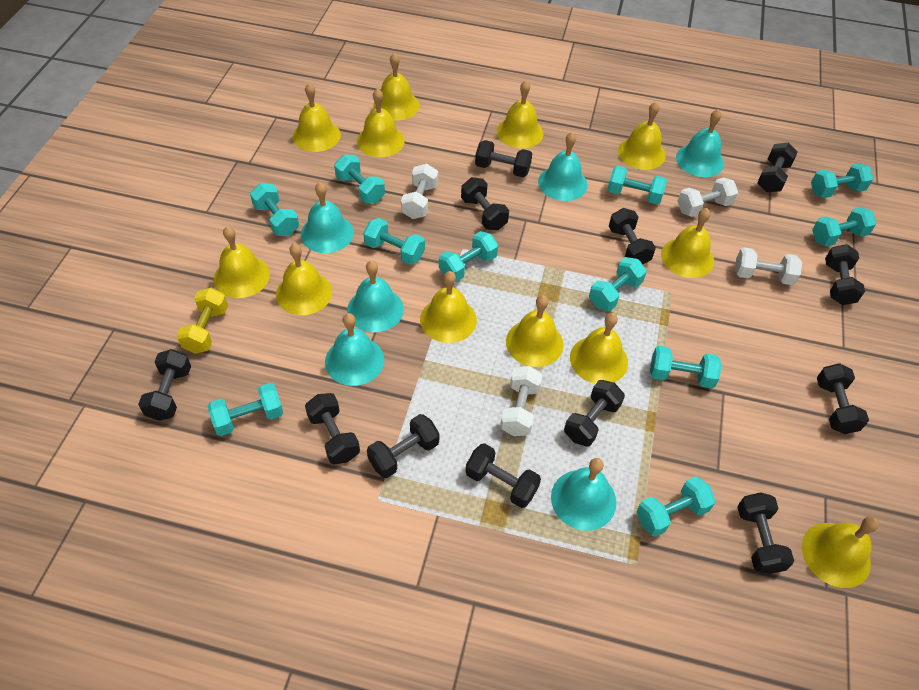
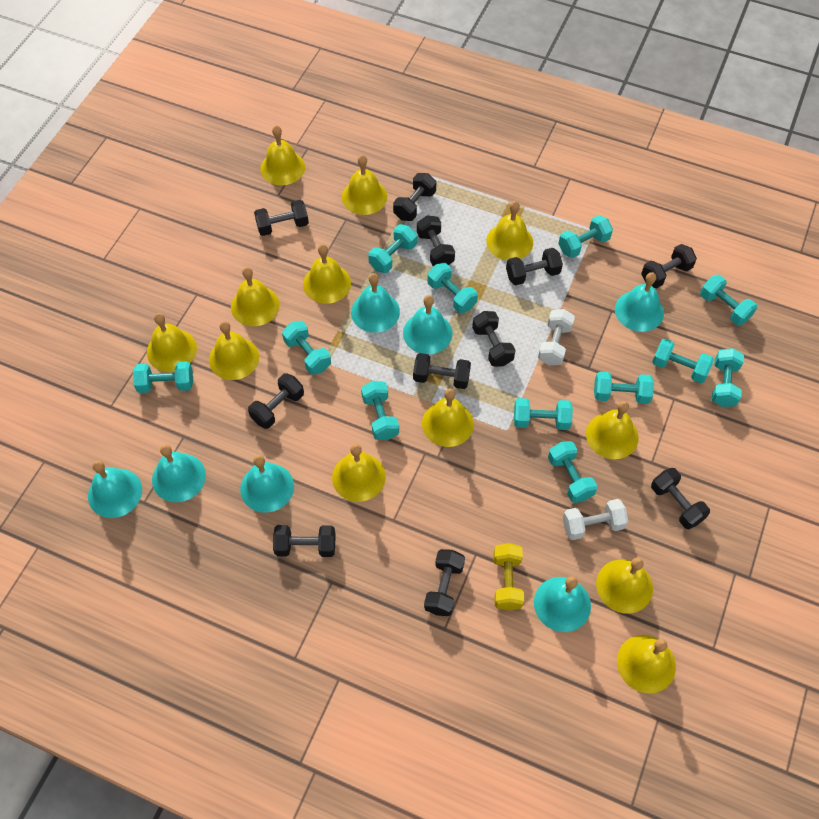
black dumbbell: [138,349,191,421] [305,393,360,465] [367,414,440,478] [461,177,509,230] [465,443,541,508] [475,140,532,177] [564,380,625,447] [609,208,656,264] [737,492,794,574] [757,143,797,192] [817,363,869,434] [825,244,865,305] = 12 -> [248,373,304,429] [254,200,309,236] [273,525,335,557] [393,173,436,221] [413,353,471,389] [417,215,455,267] [424,549,465,616] [472,311,516,367] [506,248,563,285] [641,244,697,288] [651,468,710,529] = 11
turquoise bell: [301,182,354,253] [325,313,384,386] [347,260,404,332] [538,132,588,201] [551,458,616,531] [676,109,724,177] = 6 -> [88,461,142,518] [152,445,206,502] [240,455,294,513] [351,273,400,333] [403,295,453,354] [534,576,591,632] [615,272,664,332] = 7
turquoise dumbbell: [208,383,283,436] [250,184,299,236] [334,155,385,203] [363,218,425,265] [439,231,498,282] [589,257,647,311] [607,166,667,204] [636,476,716,537] [650,346,722,388] [811,164,873,198] [812,207,877,246] = 11 -> [133,361,193,393] [282,321,331,375] [361,381,399,440] [368,224,417,273] [427,263,478,313] [514,398,573,430] [548,441,597,503] [558,215,613,258] [594,372,654,404] [652,338,714,383] [700,275,757,325] [712,348,744,407] = 12
white dumbbell: [401,164,438,219] [500,366,542,436] [677,177,738,217] [735,247,802,285] = 4 -> [538,309,575,365] [563,499,628,540] = 2

